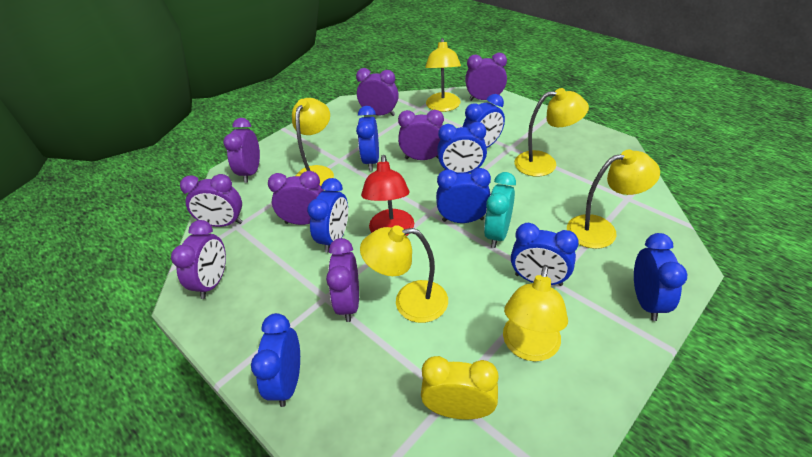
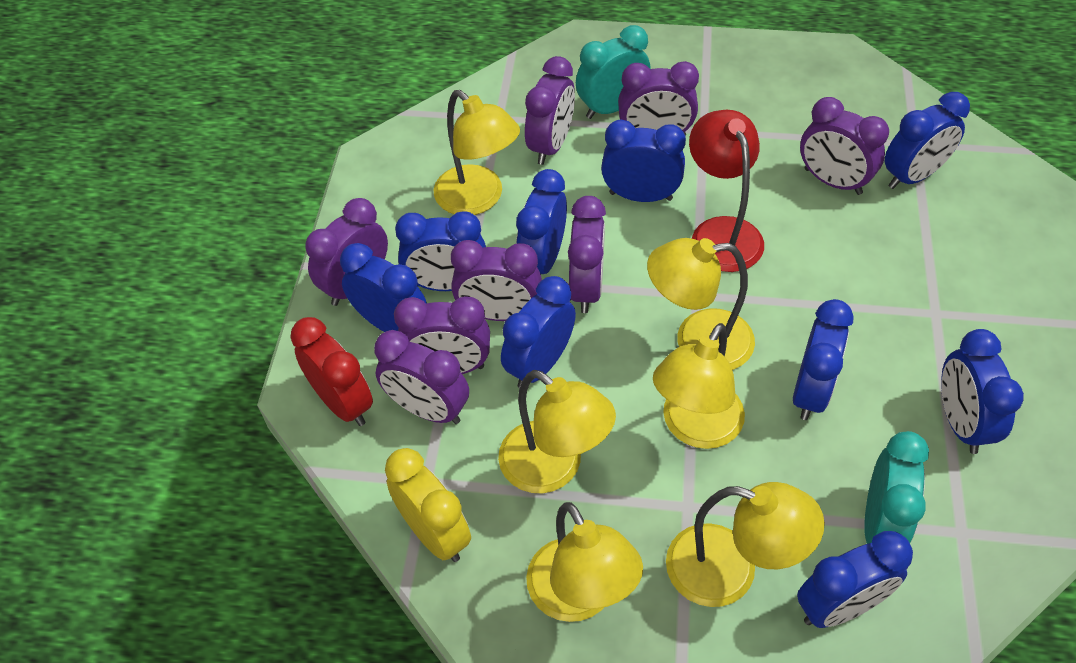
blue clock: [251,313,300,407] [307,178,348,253] [356,106,379,171] [436,168,491,223] [437,122,487,174] [463,94,505,148] [511,223,579,286] [634,233,687,321] = 8 -> [340,243,427,332] [395,211,486,291] [501,276,576,388] [516,169,567,274] [601,119,686,202] [793,299,854,420] [797,531,913,628] [885,92,970,189] [941,329,1024,454] = 9
red clock: none = 0 -> [290,317,373,426] = 1
turquoise clock: [484,172,516,248] = 1 -> [576,25,650,119] [864,431,929,544] = 2

